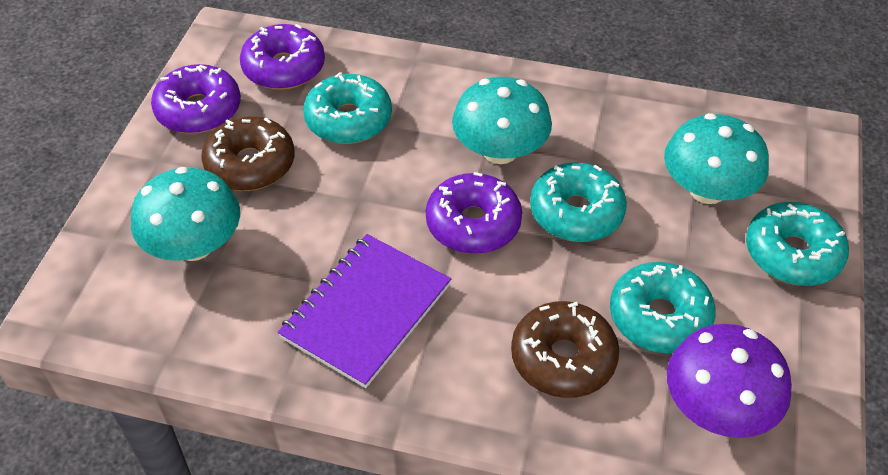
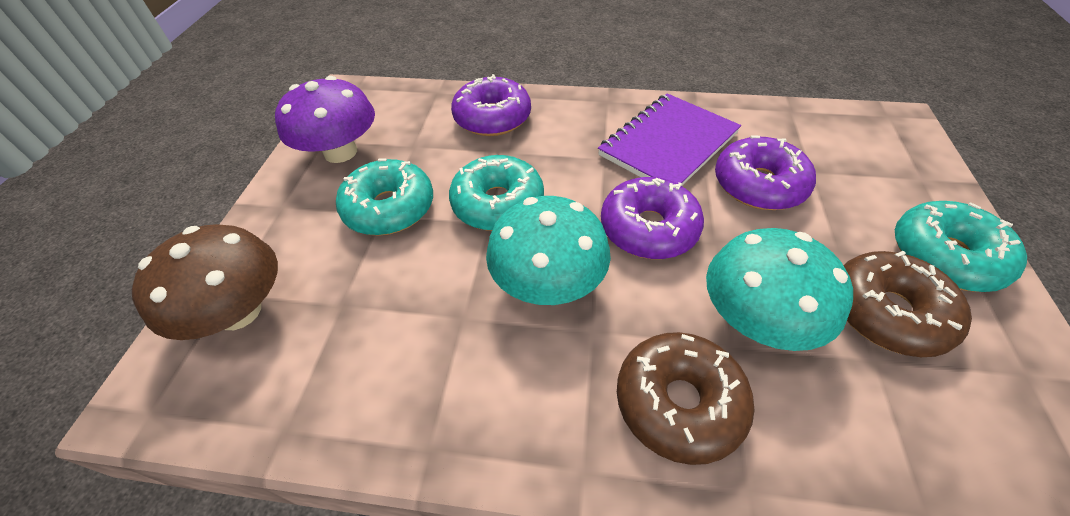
brown mushroom: none = 0 -> [132,224,278,340] = 1
turquoise donut: [303,72,392,144] [530,162,627,242] [610,262,716,353] [746,202,849,286] = 4 -> [336,158,433,236] [449,155,544,231] [895,201,1027,292] = 3
turquoise mushroom: [131,167,240,261] [452,77,552,164] [664,113,769,204] = 3 -> [486,196,611,305] [706,228,853,351] = 2

